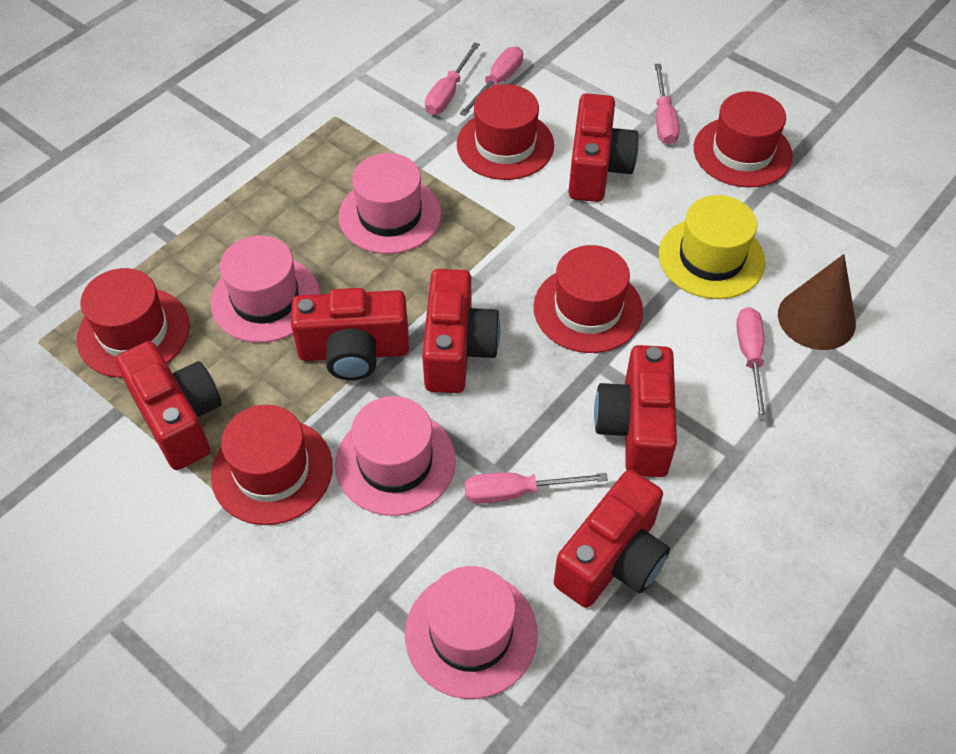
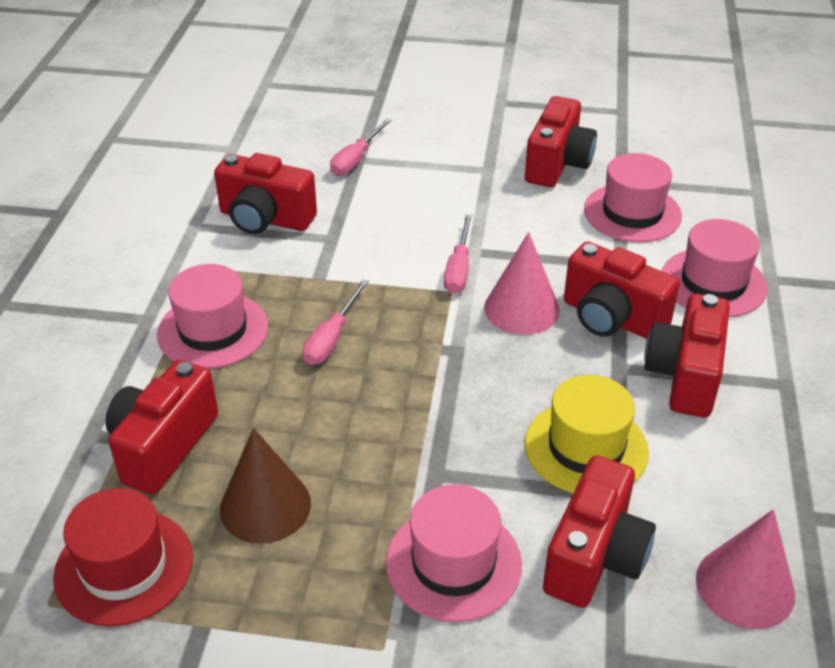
pink cone: none = 0 -> [484,232,560,335] [696,509,795,629] = 2
pink screwdriver: [425,42,480,115] [459,46,523,116] [465,473,608,504] [654,64,679,145] [736,307,767,421] = 5 -> [303,279,369,365] [330,119,392,176] [444,214,472,294] = 3
red hat: [77,268,190,378] [211,405,333,525] [457,84,554,180] [534,245,643,353] [694,91,793,188] = 5 -> [53,488,193,627] = 1

